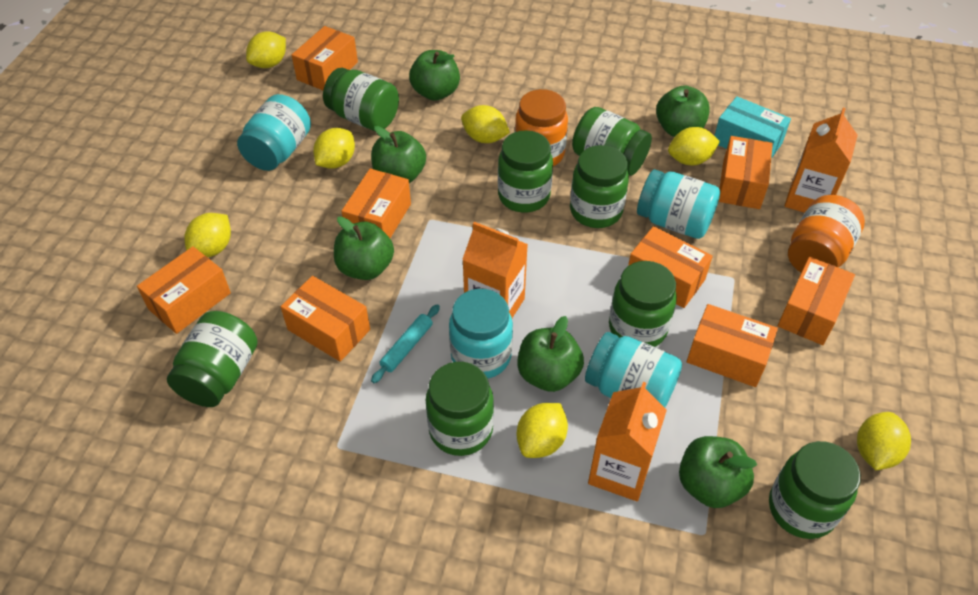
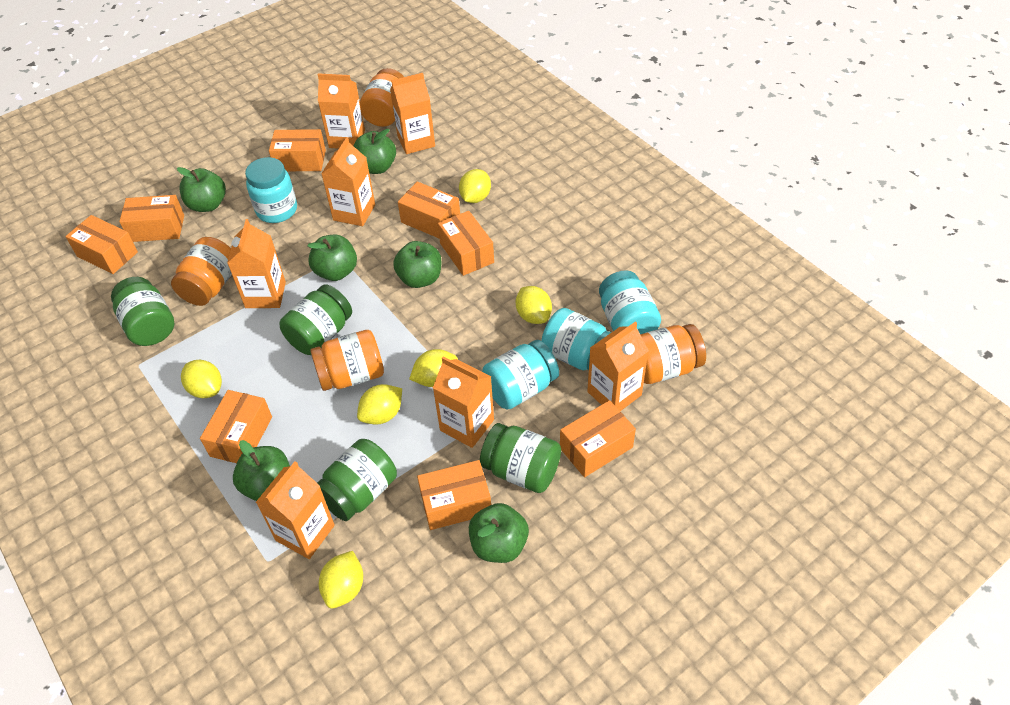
green jar: [167,311,257,407] [323,68,399,131] [426,362,494,456] [498,130,553,213] [570,145,629,228] [572,107,652,176] [609,261,677,347] [769,441,861,539] = 8 -> [111,277,174,346] [280,285,352,355] [317,439,397,521] [480,423,561,493] = 4
orange carton: [462,222,528,318] [588,382,667,501] [785,108,858,213] = 3 -> [227,219,286,308] [256,461,335,559] [318,73,365,149] [321,137,375,226] [390,73,435,154] [433,356,494,448] [587,321,649,411] = 7
orange jar: [515,89,568,166] [788,195,865,273] = 2 -> [171,237,232,306] [310,330,384,391] [360,68,404,127] [640,324,706,384] = 4
turquoise box: [714,96,791,159] = 1 -> none = 0
turquoise rolling pin: [371,304,440,383] = 1 -> none = 0
yellow lemon: [184,213,231,257] [246,32,286,68] [313,128,355,169] [461,105,510,143] [517,403,568,458] [668,127,720,165] [857,412,911,470] = 7 -> [181,360,222,398] [319,551,363,609] [357,384,402,425] [409,349,458,387] [459,169,491,203] [516,286,552,324] = 6

